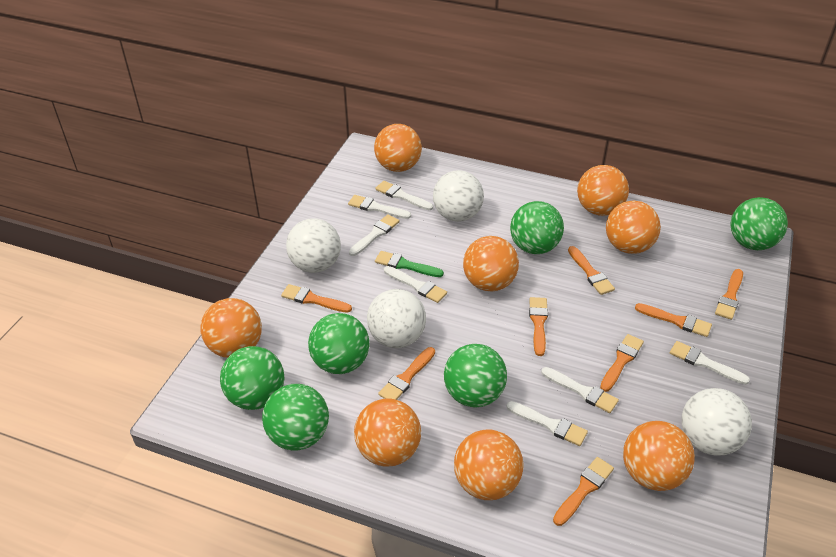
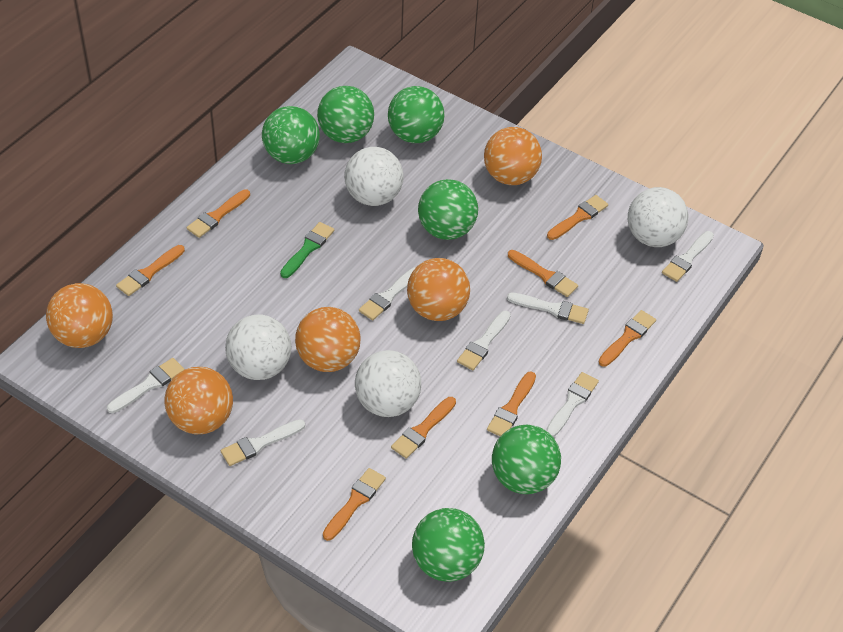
orange ball: [201,298,262,358] [354,399,421,467] [374,124,422,172] [454,430,523,500] [463,236,519,291] [577,165,629,216] [606,201,661,254] [623,421,695,491] = 8 -> [46,283,113,348] [165,367,233,435] [295,307,361,372] [407,258,470,321] [484,127,542,185] = 5

